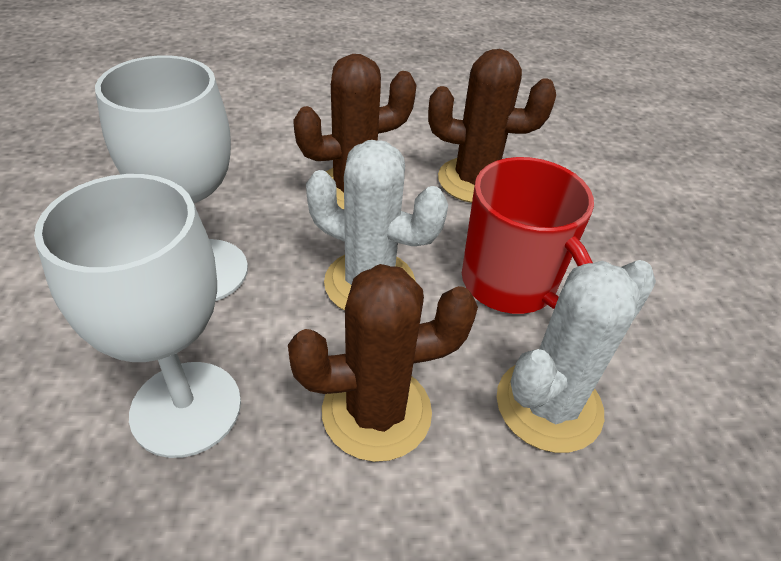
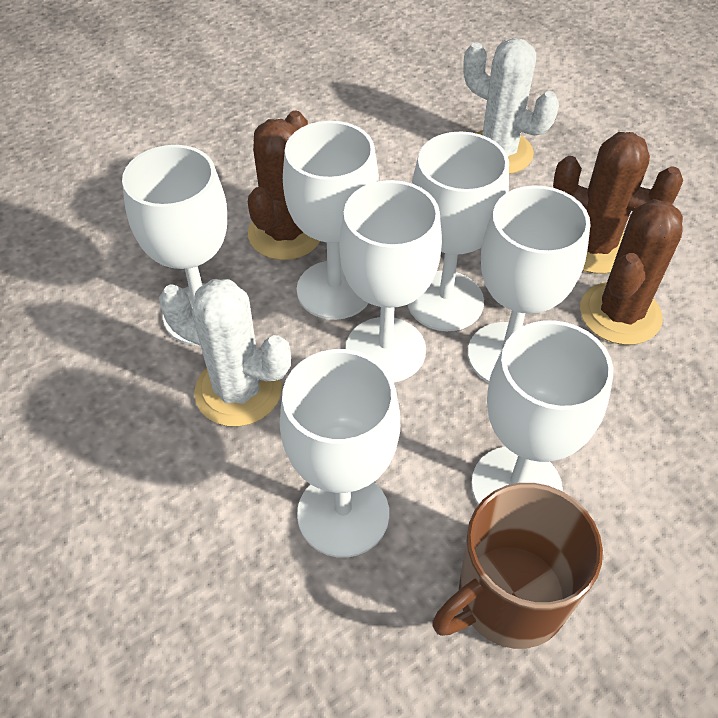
brown mug: none = 0 -> [432,483,603,649] = 1
red mug: [462,157,594,314] = 1 -> none = 0
white goblet: [34,174,241,458] [95,56,248,301] = 2 -> [122,145,227,346] [280,349,400,558] [283,121,379,320] [339,180,442,383] [407,131,509,331] [468,185,591,383] [471,320,613,505] = 7

